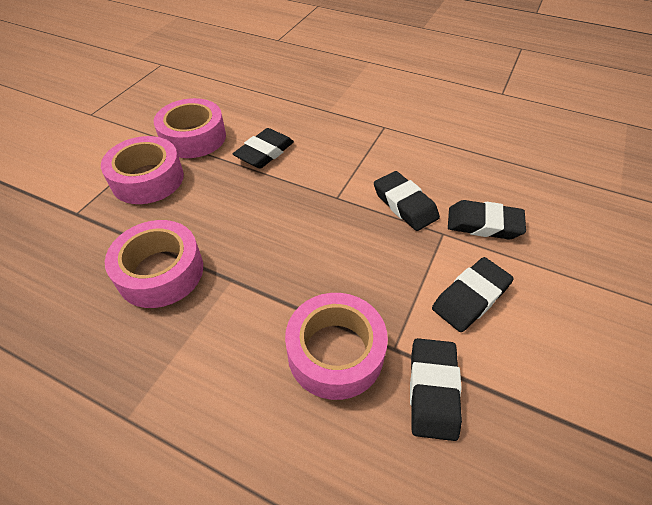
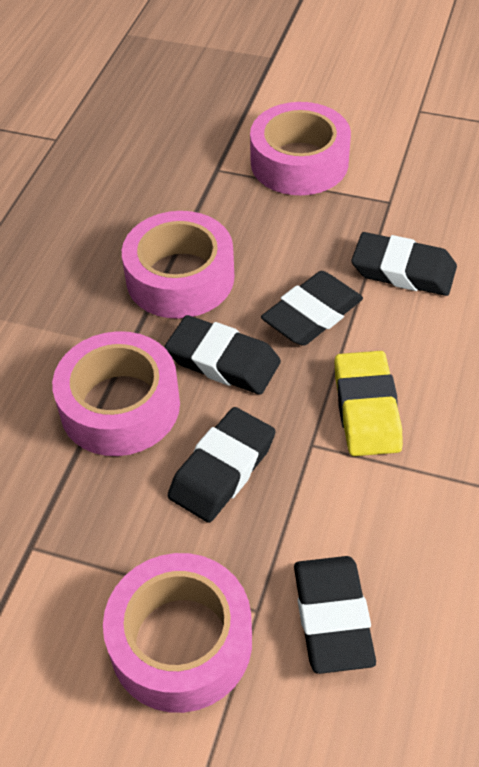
yellow eraser: none = 0 -> [335,351,403,456] = 1

